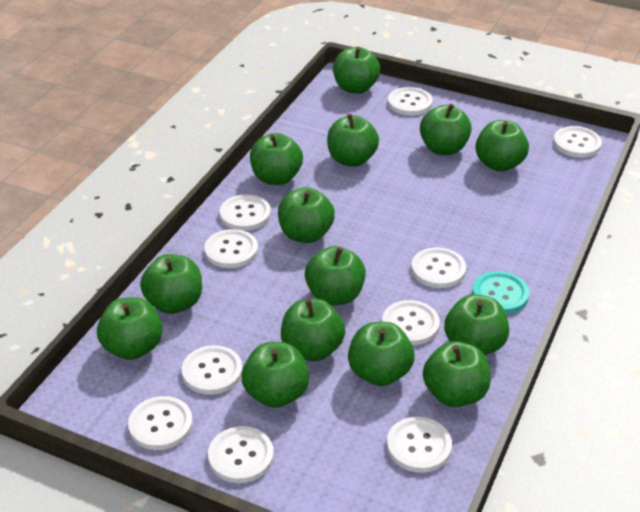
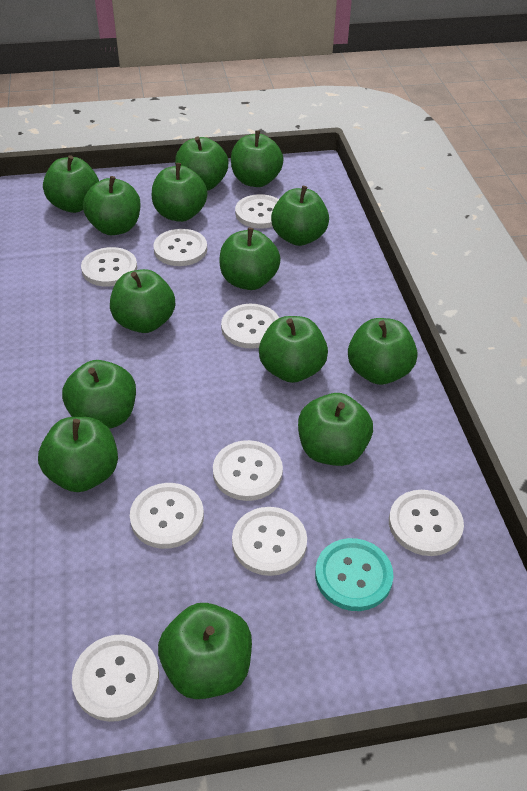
white button: [128,396,193,450] [182,345,242,395] [204,229,258,268] [208,426,274,483] [220,194,271,231] [382,300,440,345] [387,417,452,473] [388,87,433,116] [411,247,466,288] [553,126,602,158] = 10 -> [72,634,159,722] [81,247,137,287] [130,483,204,549] [153,229,207,266] [213,440,283,501] [221,304,279,349] [232,507,307,576] [235,194,279,228] [389,490,464,556] = 9

